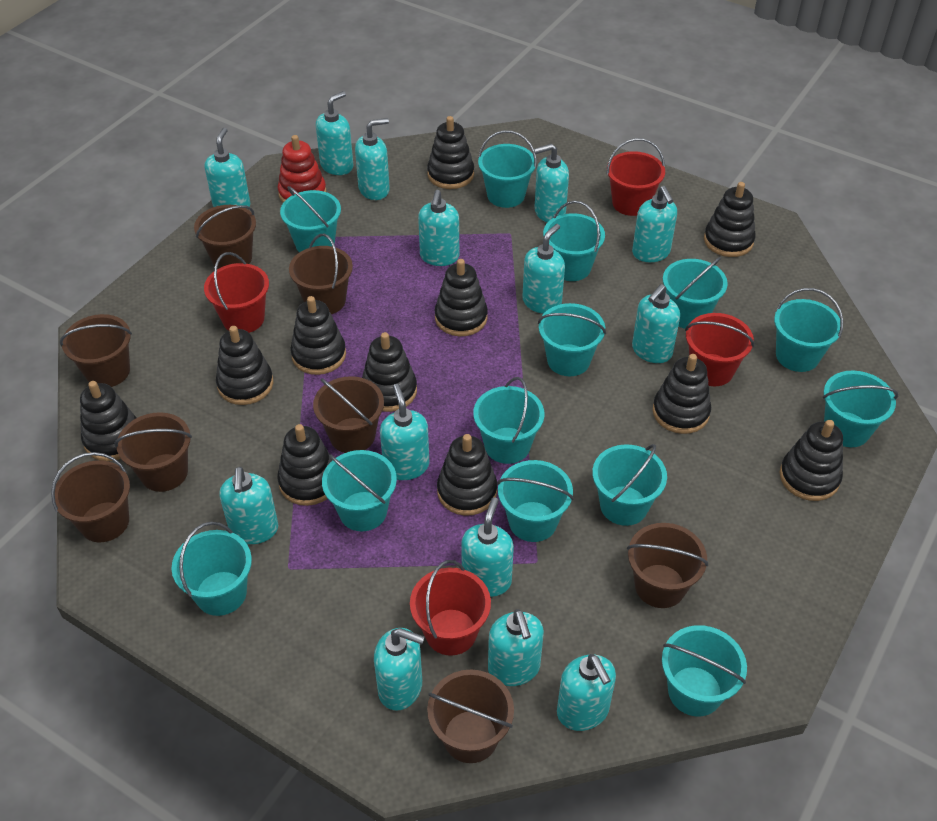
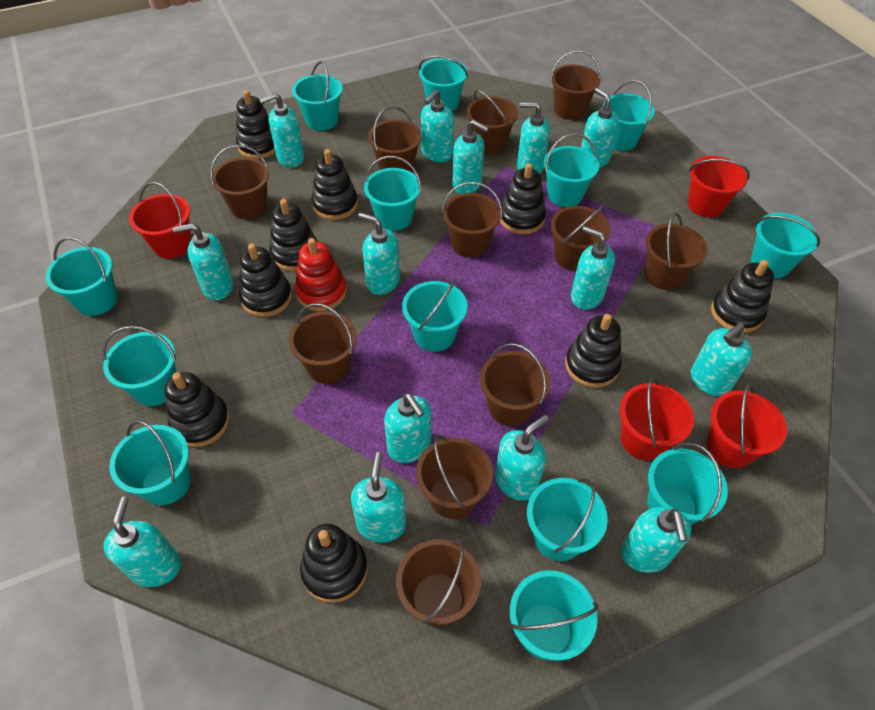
black stacking toy: [80,381,137,461] [216,326,273,405] [277,424,333,506] [290,296,346,375] [362,332,417,412] [427,116,474,189] [435,259,488,336] [437,434,497,516] [653,354,711,434] [704,182,756,257] [780,420,843,501] = 11 -> [164,372,230,447] [236,90,275,159] [239,243,292,317] [269,199,318,271] [300,524,368,603] [311,149,358,220] [500,163,546,234] [565,314,622,388] [711,260,774,333] = 9
brown bucket: [51,452,130,542] [60,314,132,387] [114,412,192,492] [194,205,256,269] [289,234,353,314] [313,376,384,453] [427,670,514,763] [627,523,708,608] = 8 -> [210,145,269,220] [289,303,357,384] [368,106,422,172] [396,539,481,627] [416,435,493,519] [441,182,502,258] [466,90,518,154] [480,343,551,426] [550,50,601,120] [550,204,611,271] [645,213,708,290] = 11

